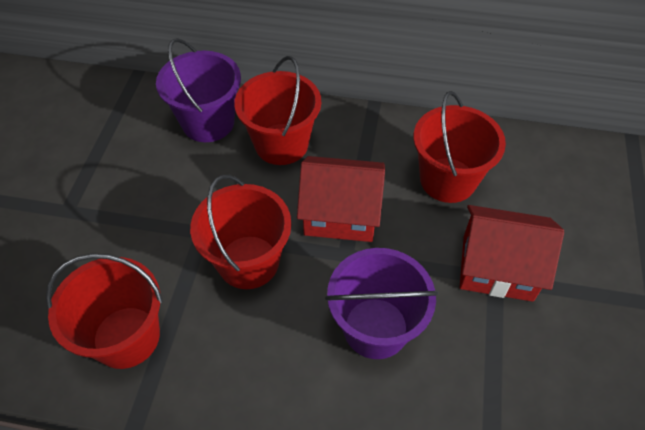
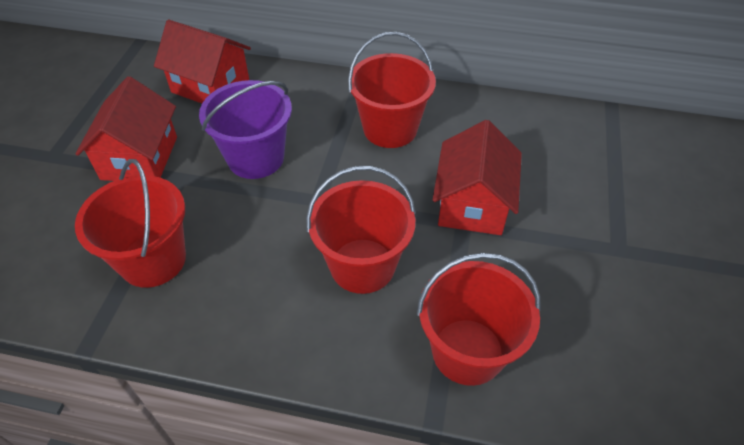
purple bucket: [156,38,241,142] [325,248,438,359] = 2 -> [199,80,292,179] = 1
red house: [297,156,385,242] [460,205,564,302] = 2 -> [76,76,177,181] [154,20,251,103] [433,120,522,235] = 3

